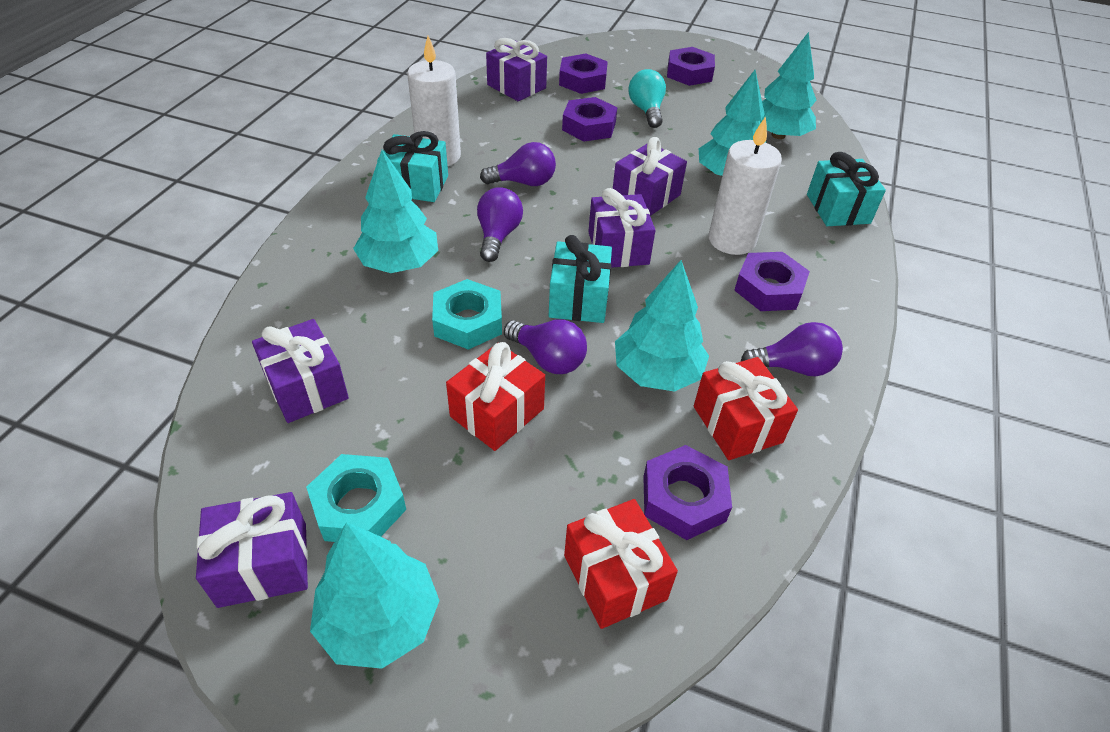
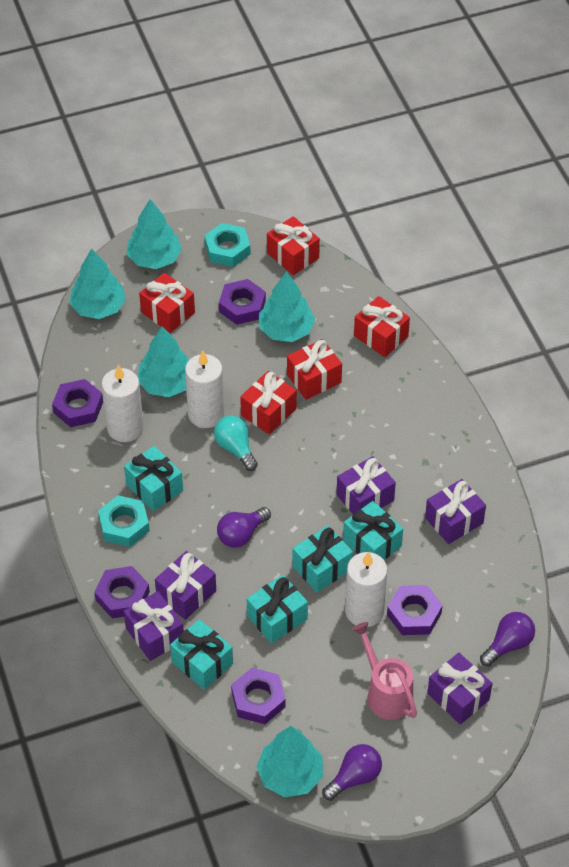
pink watering can: none = 0 -> [352,622,417,720] = 1
purple light bulb: [477,187,523,262] [480,142,556,186] [504,319,587,374] [741,322,843,376] = 4 -> [217,507,271,548] [322,744,382,801] [480,612,535,666] = 3
red gift: [446,342,545,451] [564,499,678,629] [694,357,798,460] = 3 -> [139,273,195,333] [240,371,297,435] [267,216,320,275] [287,339,342,400] [354,296,410,357] = 5
turquoise gift: [377,131,448,202] [549,235,612,323] [807,152,886,226] = 3 -> [124,446,183,511] [170,619,233,690] [247,575,308,643] [293,525,353,592] [343,501,403,560] = 5
white candle: [407,36,461,166] [709,116,782,255] = 2 -> [101,365,144,442] [185,351,224,428] [345,552,388,627] = 3

